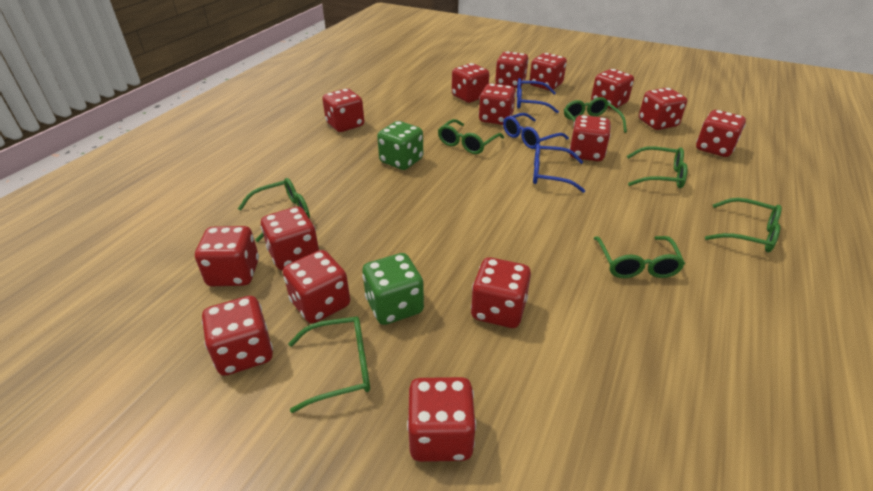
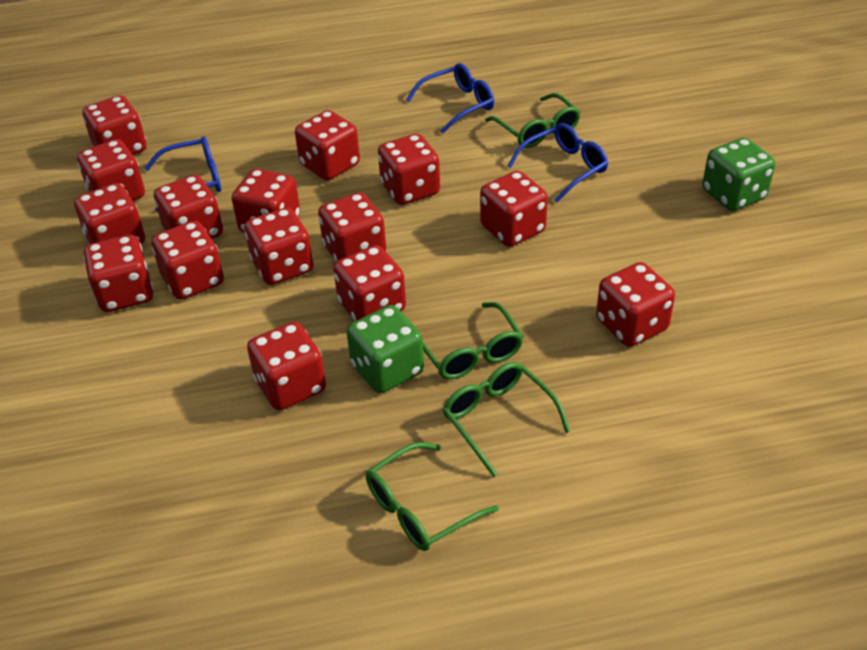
green glasses: [238,178,310,242] [288,316,370,413] [438,119,504,154] [564,97,627,133] [594,236,685,278] [627,146,688,188] [705,198,782,252] = 7 -> [366,442,499,551] [423,302,524,379] [443,362,571,477] [485,93,581,148] = 4

